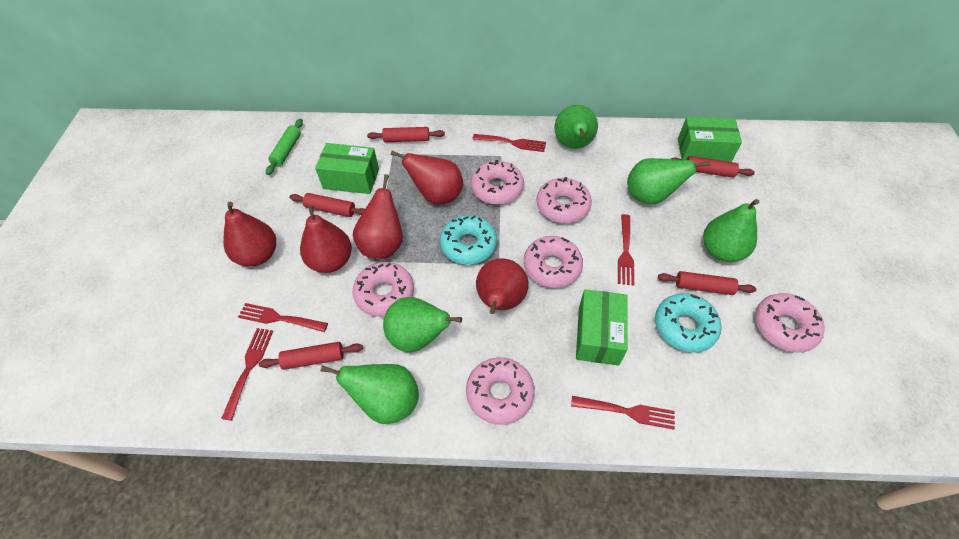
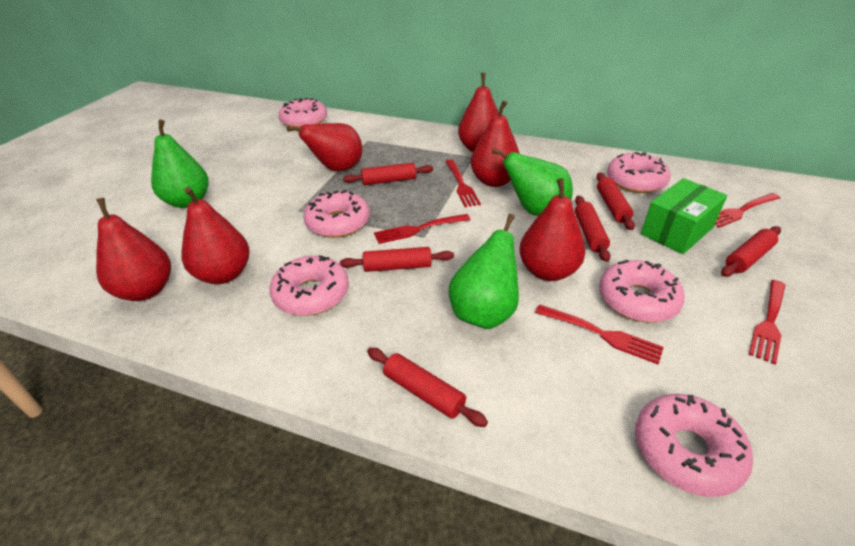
green box: [315,143,379,194] [576,289,628,366] [678,117,742,162] = 3 -> [641,178,727,254] = 1
green pear: [321,364,419,424] [383,297,462,352] [555,105,598,149] [627,158,710,204] [703,199,759,262] = 5 -> [151,119,209,208] [449,214,519,329] [492,148,573,216] = 3
green rolling pin: [266,119,303,175] = 1 -> none = 0
red pear: [223,202,276,267] [300,205,352,273] [353,174,403,259] [391,151,463,204] [476,258,529,314] = 5 -> [96,198,171,301] [181,187,249,284] [287,123,362,171] [458,73,499,152] [471,100,520,187] [519,178,585,281] = 6
red rolling pin: [259,342,363,370] [289,193,365,217] [367,127,445,142] [658,271,757,295] [671,156,755,178] = 5 -> [340,247,454,272] [343,163,433,185] [367,348,488,427] [575,196,610,262] [596,172,635,230] [721,226,781,277] = 6
turquoise donut: [440,215,497,265] [655,293,722,353] = 2 -> none = 0

